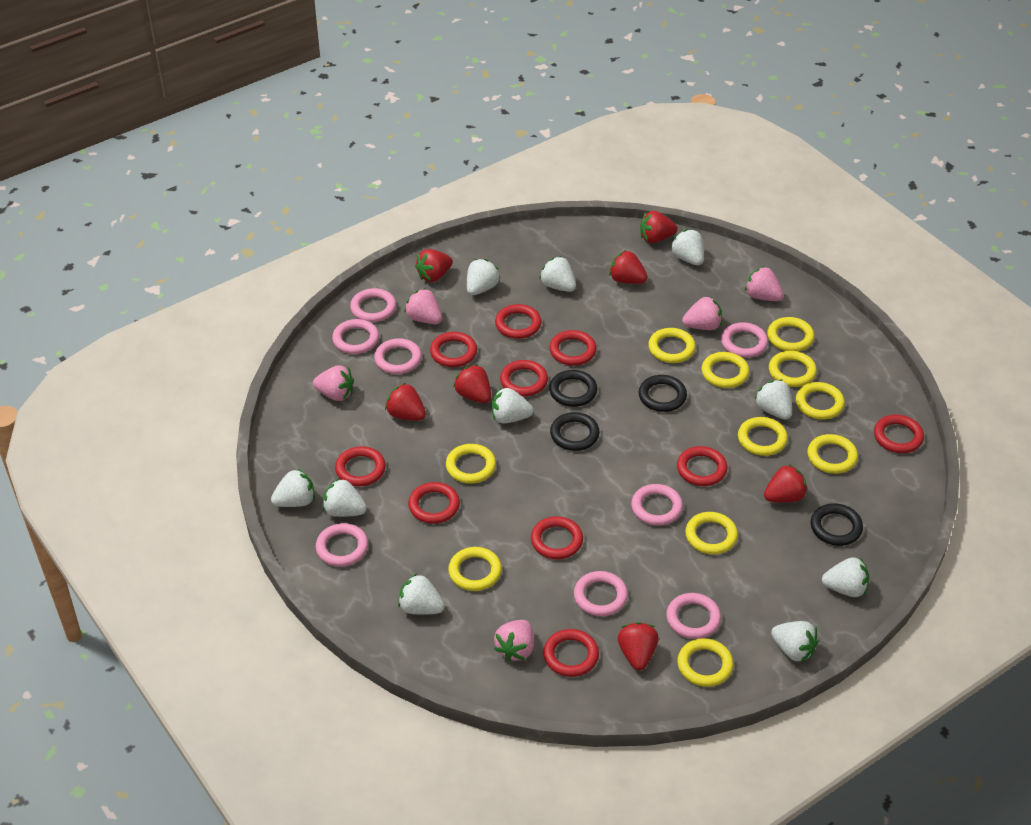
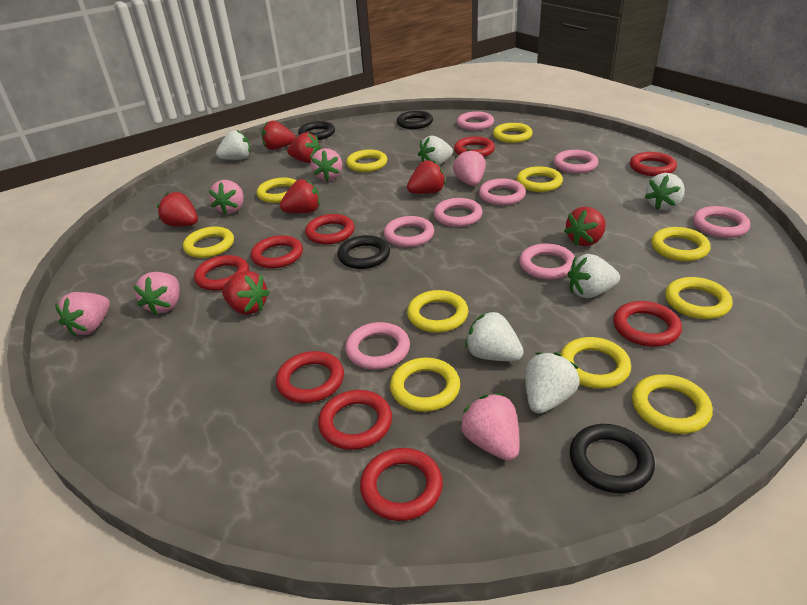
pink strawberry: [313,365,354,401] [404,288,442,324] [494,620,534,662] [682,296,722,330] [745,266,784,301] = 5 -> [55,292,110,337] [134,272,180,315] [209,180,244,215] [311,148,342,181] [453,149,486,186] [460,393,520,461] = 6
red ring: [335,446,386,486] [408,482,460,524] [430,332,477,367] [495,304,541,339] [500,360,548,396] [531,516,583,559] [543,629,599,677] [549,330,597,366] [677,446,727,486] [874,415,924,453] = 10 -> [194,255,249,291] [251,235,303,269] [276,351,344,403] [305,214,355,244] [318,390,392,450] [360,448,443,521] [454,136,495,157] [613,301,682,347] [630,152,677,176] = 9
white strawberry: [271,468,315,507] [322,478,367,517] [398,574,445,615] [467,259,500,295] [492,388,533,423] [539,256,576,292] [670,229,704,265] [754,380,792,420] [771,621,819,662] [822,557,869,597] = 10 -> [216,130,250,160] [418,136,453,165] [465,311,524,361] [525,353,579,414] [568,254,620,298] [645,173,685,210] = 6

